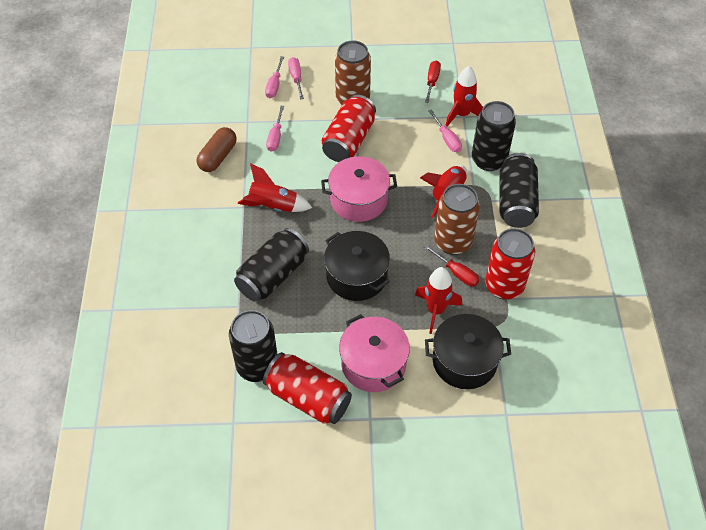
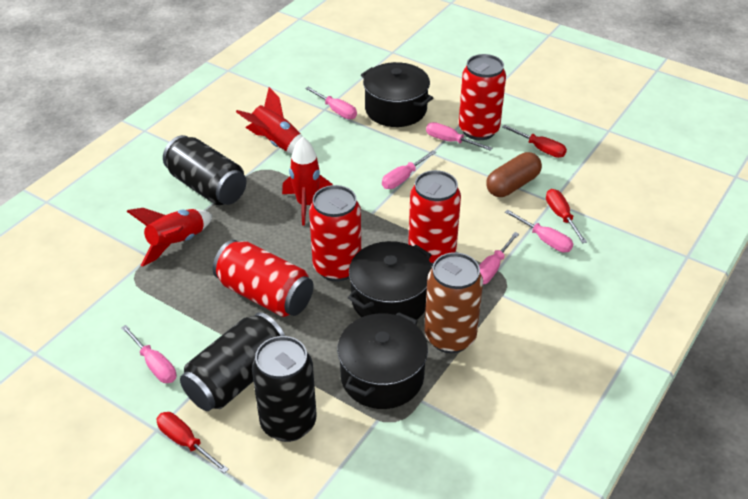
black can: [229,310,277,382] [234,228,309,302] [472,101,516,171] [499,153,539,228] = 4 -> [163,135,247,205] [180,312,285,411] [252,336,316,442] = 3
black pot: [324,231,390,301] [425,314,511,389] = 2 -> [337,312,428,409] [348,241,432,320] [361,62,433,127] = 3
brown can: [335,41,371,105] [434,184,480,255] = 2 -> [424,252,483,353] = 1
pink pot: [321,156,397,222] [339,314,410,392] = 2 -> none = 0
pink screwdriver: [265,56,284,98] [266,106,284,152] [288,57,304,99] [429,109,462,152] = 4 -> [121,325,177,383] [305,87,357,119] [382,150,436,189] [426,122,493,151] [479,232,519,285] [505,210,573,252] = 6
red can: [263,352,352,424] [322,95,376,162] [485,228,535,300] = 3 -> [212,240,314,317] [309,185,361,282] [408,170,461,266] [459,54,506,140] = 4
red rocket: [238,163,312,212] [415,267,462,334] [420,165,467,218] [446,66,483,127] = 4 -> [126,208,213,267] [236,87,303,154] [282,137,333,226] = 3
red screwdriver: [424,245,479,287] [425,61,441,103] = 2 -> [156,412,229,473] [502,125,567,158] [546,189,587,244] = 3

